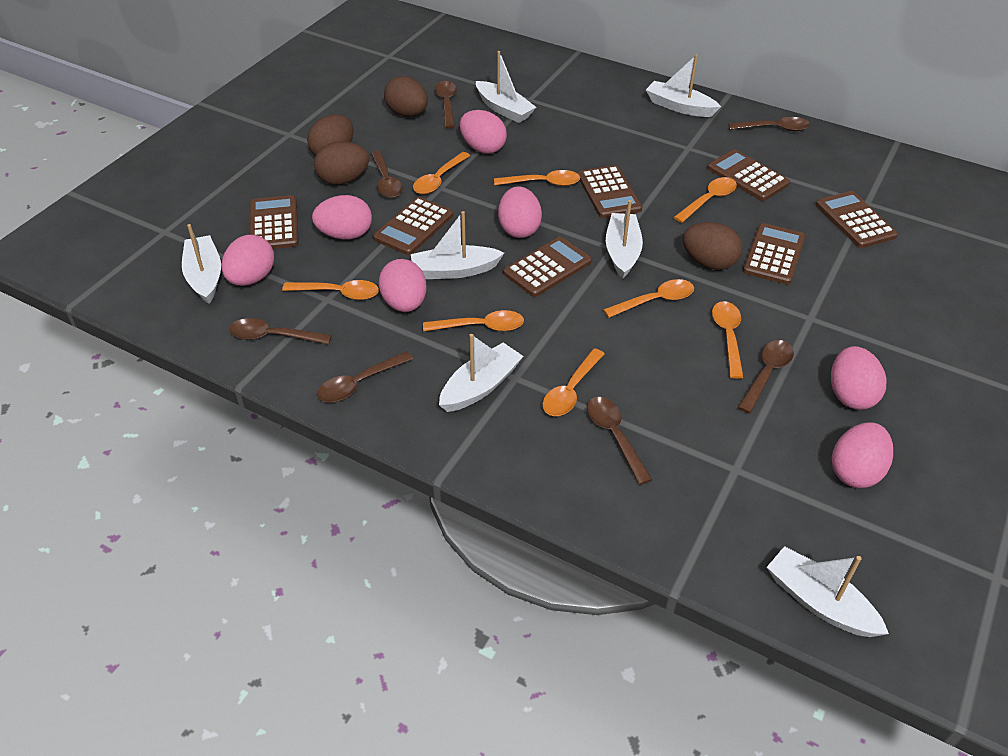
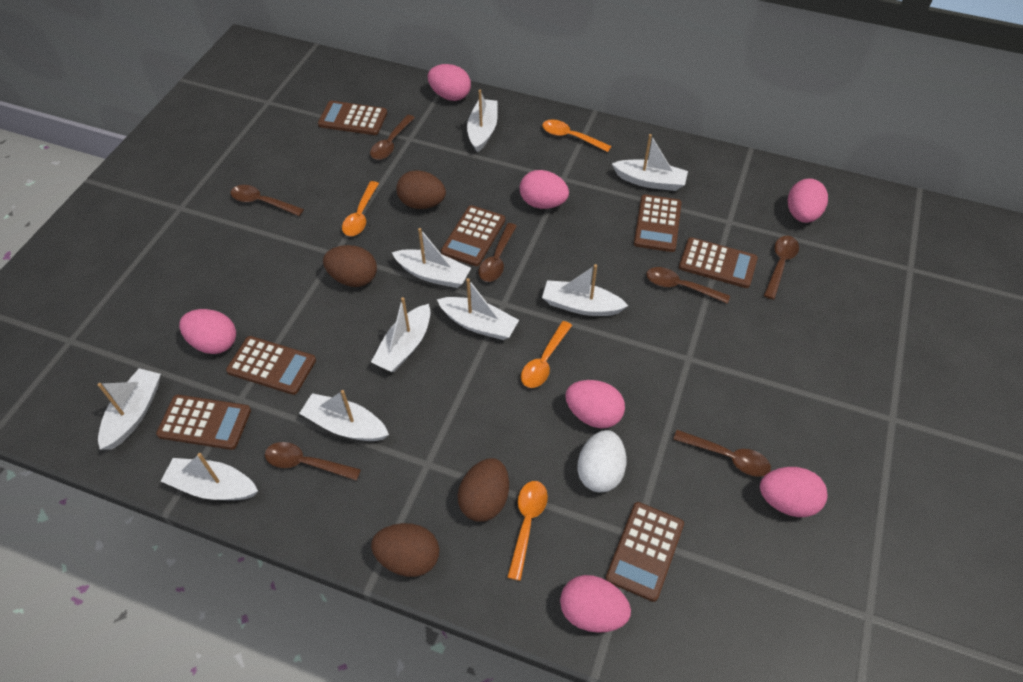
orange spoon: [282,280,379,300] [413,152,470,194] [423,310,524,331] [494,170,580,186] [542,348,605,416] [603,279,694,318] [674,177,737,223] [712,301,744,379] = 8 -> [342,181,379,236] [507,481,548,581] [521,321,572,388] [542,119,611,152] = 4
white boat: [182,224,221,304] [411,211,504,279] [439,334,523,412] [476,51,536,123] [606,200,643,279] [646,54,721,117] [767,546,889,637] = 7 -> [97,368,161,450] [161,453,258,500] [299,390,389,441] [371,297,431,372] [392,228,471,288] [437,278,519,340] [467,90,498,153] [542,264,628,316] [612,134,688,191] = 9
white egg: none = 0 -> [578,430,627,492] = 1

